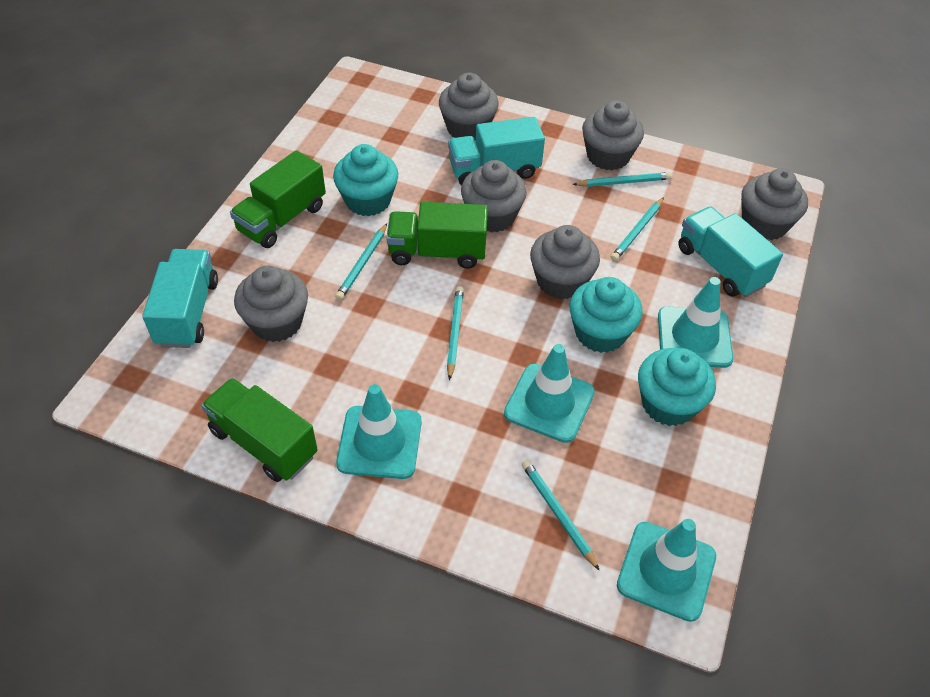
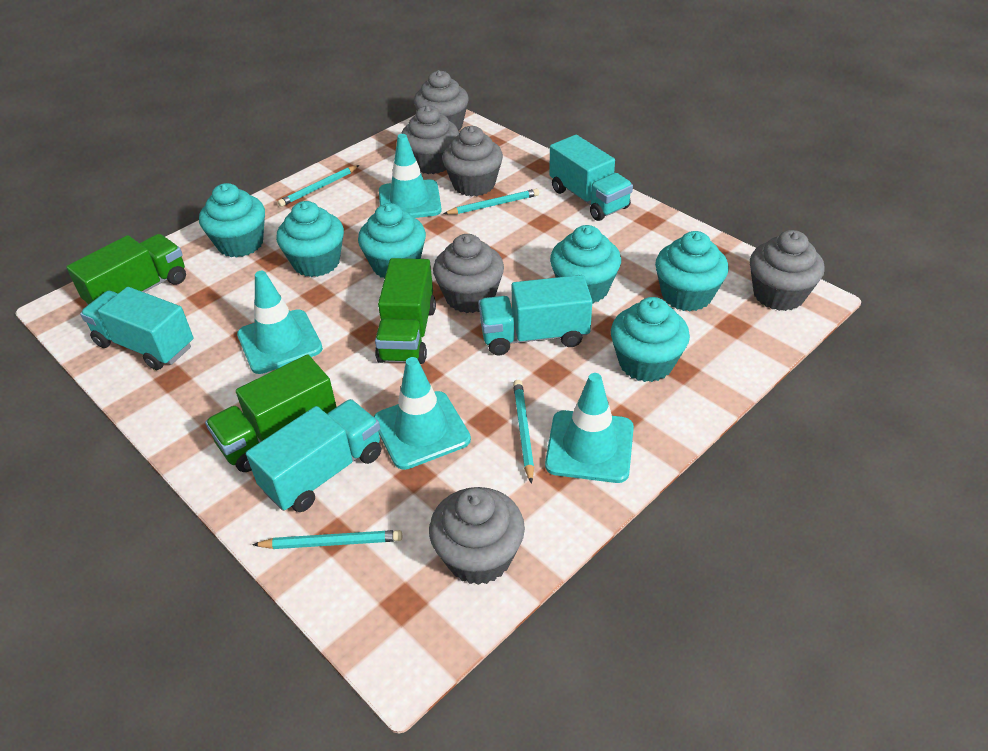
turquoise cupcake: [333,144,399,216] [569,277,643,353] [638,348,716,426] = 3 -> [199,183,265,258] [276,201,344,277] [358,203,426,278] [550,225,621,304] [611,297,690,382] [655,231,729,311] = 6
turquoise pencil: [335,223,387,300] [447,286,464,380] [522,460,600,571] [572,172,672,187] [611,197,664,261] = 5 -> [252,530,402,549] [278,165,360,207] [443,189,539,214] [513,380,534,484] = 4
turquoise truck: [142,249,218,348] [448,117,545,185] [678,206,783,297] = 3 -> [80,287,193,370] [246,399,381,512] [478,275,592,355] [549,135,633,221] = 4

